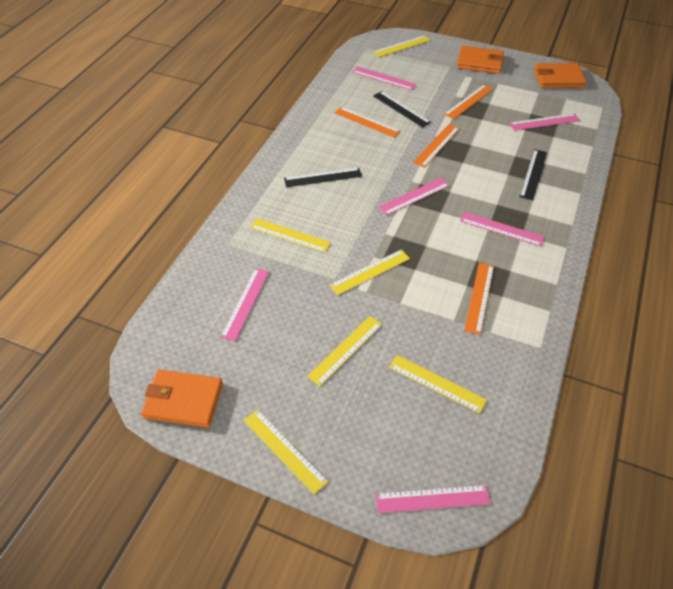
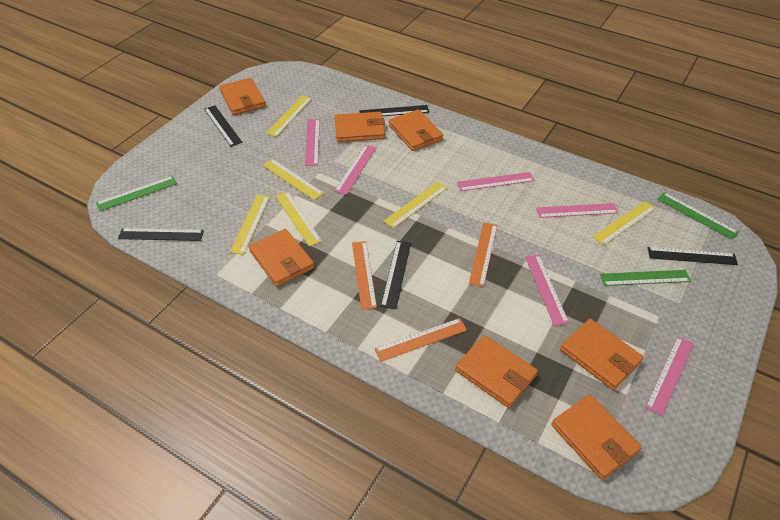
black ruler: [284,168,362,187] [373,91,431,128] [519,149,547,200] = 3 -> [118,228,204,241] [204,105,242,147] [359,105,429,116] [381,241,411,309] [648,247,738,265] = 5
green ruler: none = 0 -> [96,176,177,211] [600,270,691,286] [657,192,739,240] = 3
orange ruler: [334,107,400,138] [413,124,460,167] [444,85,493,119] [464,263,494,335] = 4 -> [352,241,377,310] [374,318,467,362] [469,222,497,287] = 3
orange wallet: [141,370,223,428] [457,45,504,74] [534,63,586,88] = 3 -> [219,78,266,115] [249,229,314,287] [335,112,385,142] [389,109,443,151] [455,335,538,408] [551,395,642,480] [560,319,643,390] = 7

